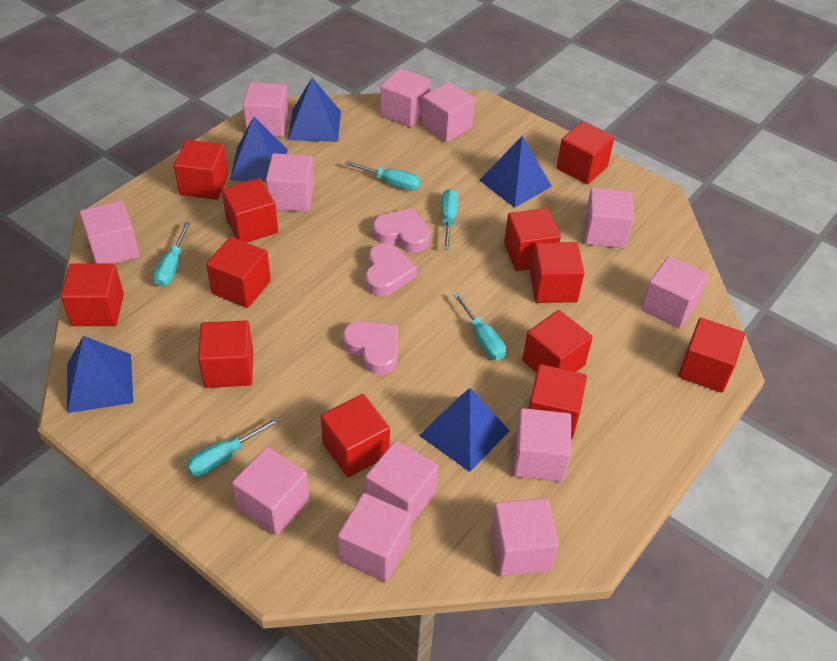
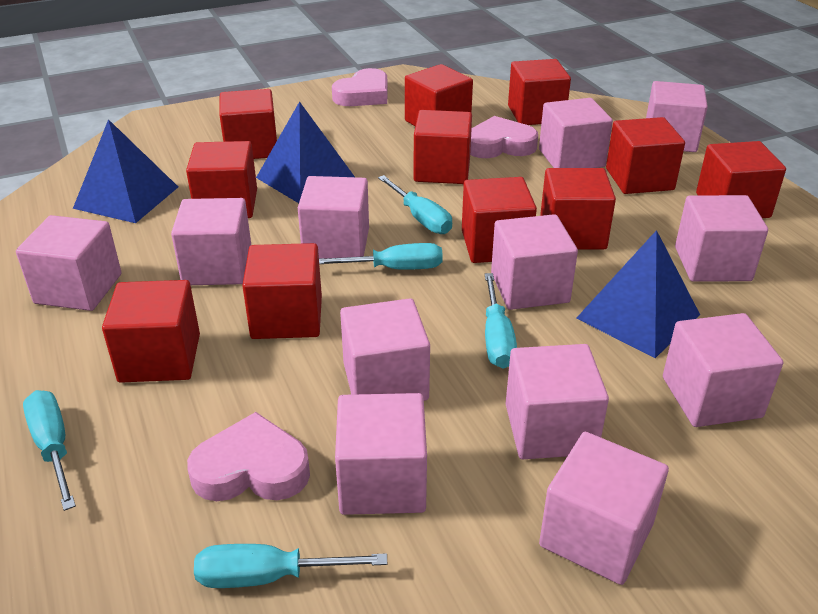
blue pyramid: [67,336,133,413] [230,116,288,182] [288,78,341,142] [419,388,510,472] [479,136,552,208] = 5 -> [73,119,178,223] [256,101,355,203] [576,230,700,358] = 3
red cube: [61,263,124,326] [174,140,228,200] [198,320,253,388] [206,237,271,308] [222,178,278,243] [321,394,390,477] [504,208,561,271] [522,310,593,373] [529,364,587,439] [530,242,584,303] [556,121,614,185] [678,318,745,393] = 12 -> [102,280,200,383] [186,141,257,218] [219,89,277,159] [242,243,322,339] [405,64,473,126] [414,110,472,184] [462,177,537,263] [508,59,571,125] [540,168,616,250] [606,117,685,194] [696,141,786,218] = 11

